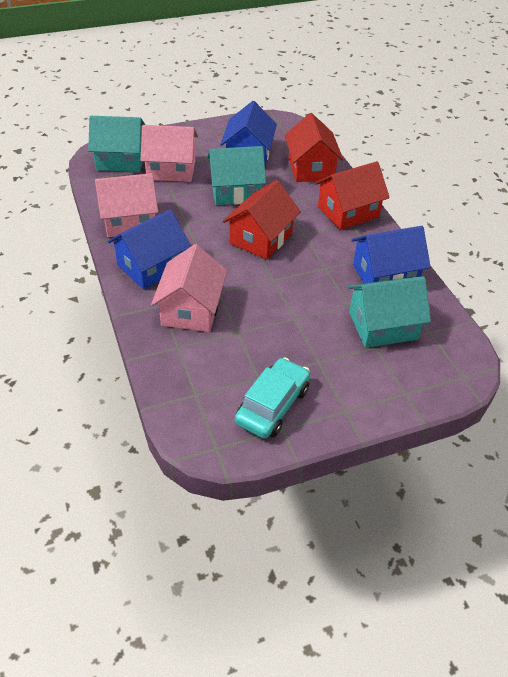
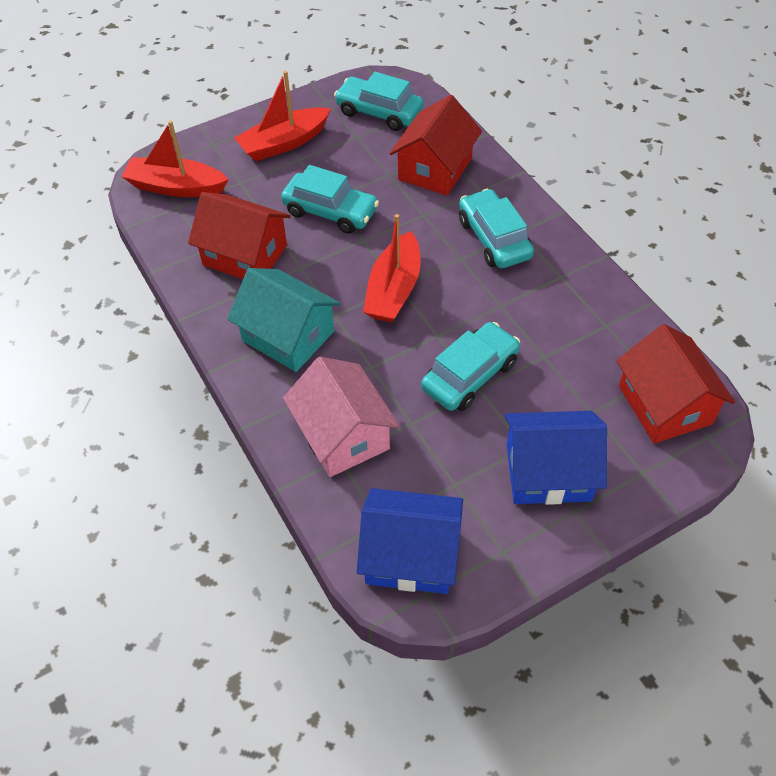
blue house: [108,209,191,290] [220,101,277,166] [351,226,431,284] = 3 -> [357,488,463,594] [504,411,607,505] = 2
pink house: [95,173,158,237] [141,125,198,182] [151,244,227,332] = 3 -> [283,357,400,477] = 1
red boat: none = 0 -> [122,121,229,197] [234,71,331,161] [363,214,420,323] = 3
turquoise car: [235,358,310,439] = 1 -> [281,165,379,234] [334,72,424,131] [421,322,520,411] [459,189,534,268] = 4
turquoise house: [88,116,146,172] [207,146,266,205] [348,276,431,348] = 3 -> [227,268,340,372] = 1

